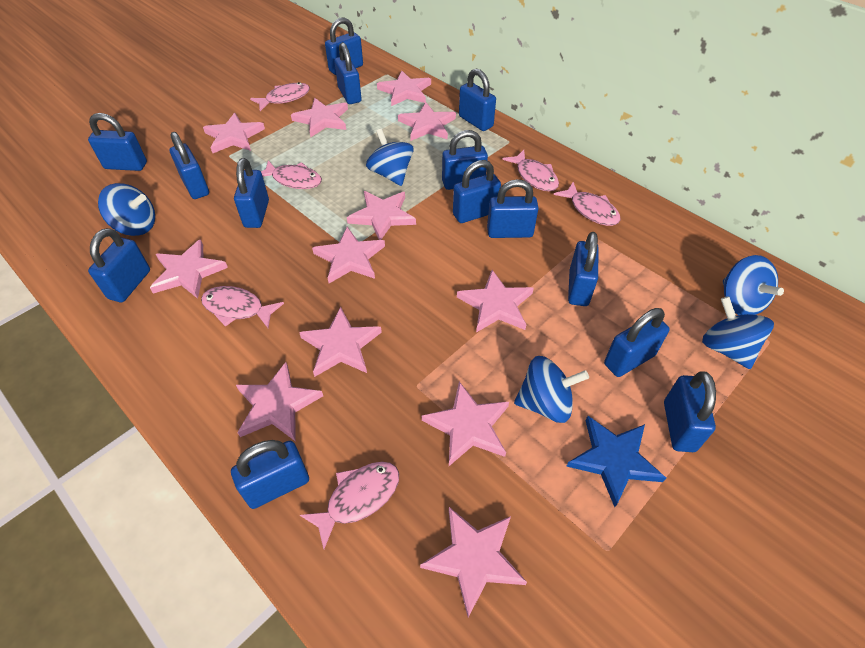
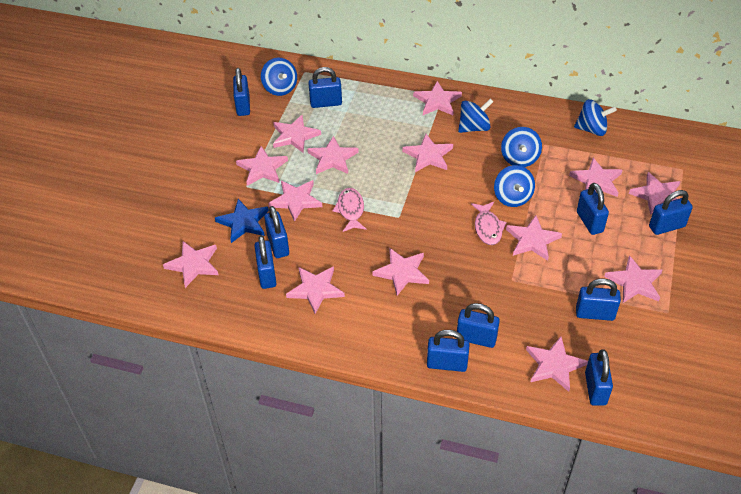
blue padlock: [88,113,147,171] [88,228,150,302] [169,132,209,199] [231,440,309,509] [234,158,269,228] [325,17,363,75] [334,42,362,104] [442,130,488,190] [453,160,501,223] [459,68,496,131] [487,179,539,238] [568,232,598,306] [604,308,669,377] [664,371,716,452] = 14 -> [233,68,250,116] [254,236,277,289] [264,206,289,258] [308,67,342,108] [427,330,470,372] [457,303,500,348] [576,279,621,321] [577,183,609,235] [585,350,613,406] [649,190,693,235] = 10
pink fish: [201,286,284,328] [250,82,310,111] [261,160,322,189] [300,462,399,549] [502,150,559,191] [554,182,620,226] = 6 -> [333,188,366,232] [471,202,507,245] = 2
pink star: [150,239,228,299] [203,113,265,153] [236,362,323,442] [291,98,348,137] [299,307,382,377] [312,227,385,283] [347,191,416,240] [377,71,431,106] [398,102,456,141] [420,507,527,617] [422,381,509,466] [457,270,534,333] = 12 -> [163,241,218,288] [236,146,288,186] [268,180,322,222] [273,115,321,153] [286,266,345,314] [307,136,359,174] [372,248,429,296] [402,134,453,172] [413,81,462,115] [506,216,562,261] [526,337,588,392] [569,158,623,197] [604,255,662,303] [629,172,681,215] = 14

